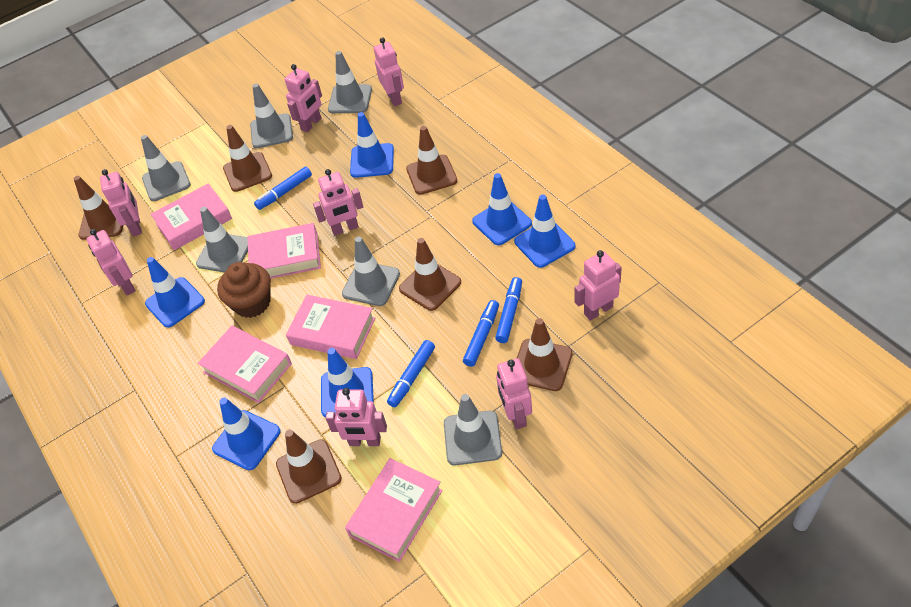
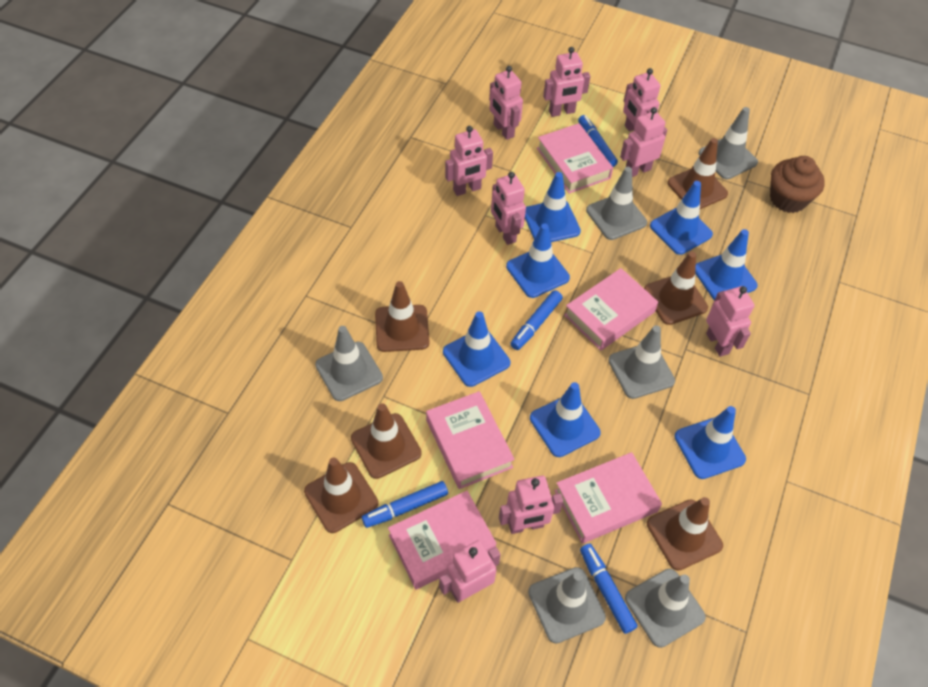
blue traffic cone: [145,257,205,328] [212,398,281,470] [321,348,374,417] [350,112,394,178] [472,173,532,245] [514,195,575,268] = 6 -> [443,311,510,387] [506,223,570,298] [525,172,581,242] [530,382,601,457] [650,181,713,255] [675,406,746,479] [695,229,758,300] = 7
pink robot: [87,229,136,296] [100,169,142,236] [285,64,322,132] [313,169,363,236] [326,388,387,446] [374,37,404,106] [496,358,532,429] [574,250,622,320] = 8 -> [439,540,501,603] [445,126,493,196] [489,66,523,140] [491,172,526,245] [499,475,563,534] [543,47,590,117] [620,107,667,177] [623,68,661,132] [706,286,754,357] = 9

